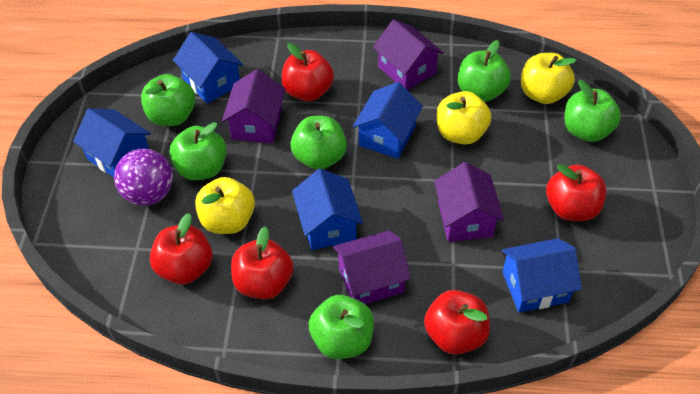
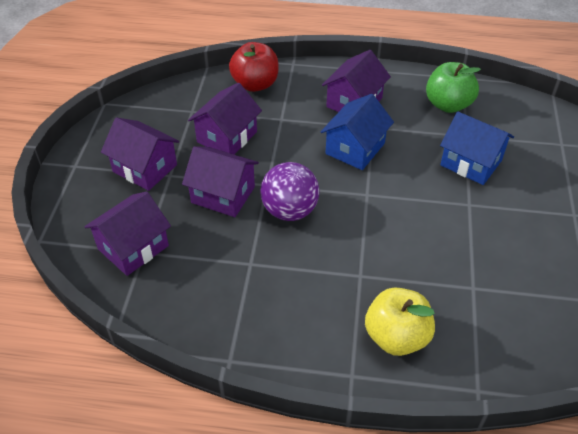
blue house: [73,108,151,178] [173,32,243,104] [292,169,363,250] [353,82,423,159] [502,238,582,313] = 5 -> [321,94,394,170] [440,112,514,185] = 2
green apple: [141,74,196,126] [169,122,227,180] [290,116,347,170] [309,295,374,359] [458,40,511,102] [564,80,621,142] = 6 -> [426,62,481,113] = 1
purple house: [222,69,285,143] [333,230,411,304] [373,19,444,90] [434,162,504,242] = 4 -> [84,191,171,276] [101,117,179,191] [182,146,259,217] [188,83,262,154] [322,50,391,112] = 5
red apple: [150,213,213,284] [231,226,293,299] [282,43,334,101] [424,290,490,355] [546,164,607,221] = 5 -> [229,42,279,92] = 1
yellow apple: [195,177,255,234] [437,91,491,145] [521,53,577,104] = 3 -> [365,288,435,356] = 1

